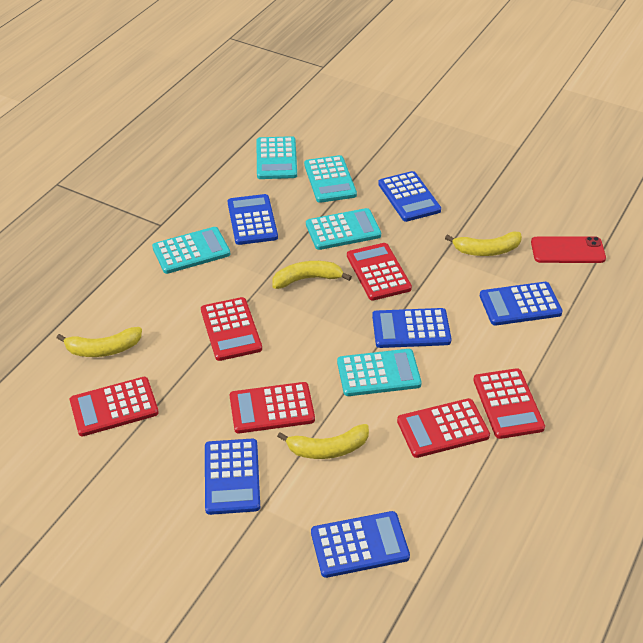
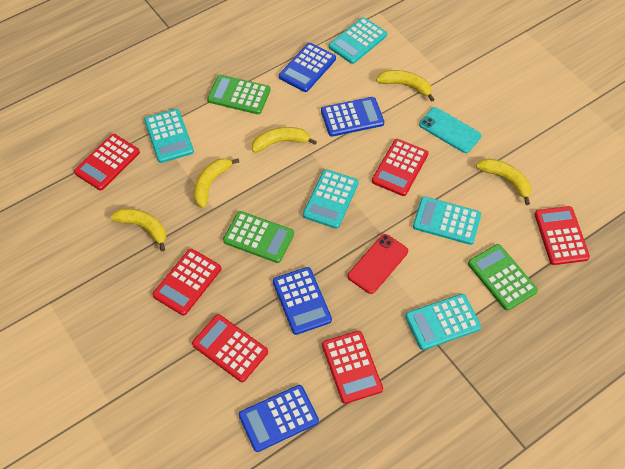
blue calculator: [205,439,260,515] [228,194,278,245] [311,511,410,578] [372,308,452,348] [378,171,441,222] [480,282,563,326] = 6 -> [239,385,319,452] [273,267,332,335] [279,43,336,92] [321,97,384,137] = 4
green calculator: none = 0 -> [207,75,271,114] [223,211,294,263] [468,244,538,311] = 3
turquoise phone: none = 0 -> [419,107,481,153] = 1
yellow banana: [57,327,142,357] [272,261,352,289] [277,424,369,459] [445,231,522,256] = 4 -> [110,208,166,251] [194,158,239,208] [252,127,317,153] [376,70,435,102] [476,159,531,205] = 5

